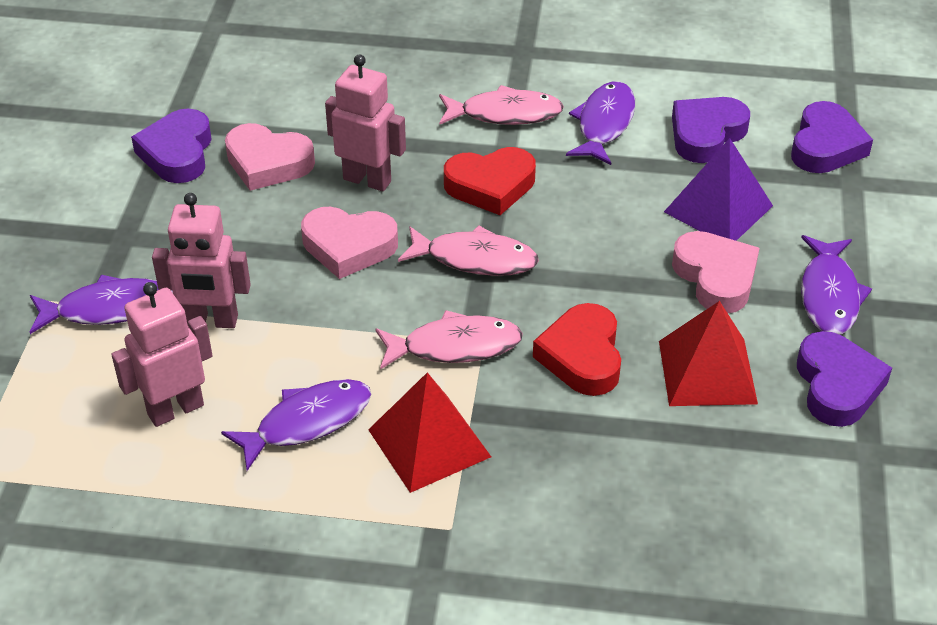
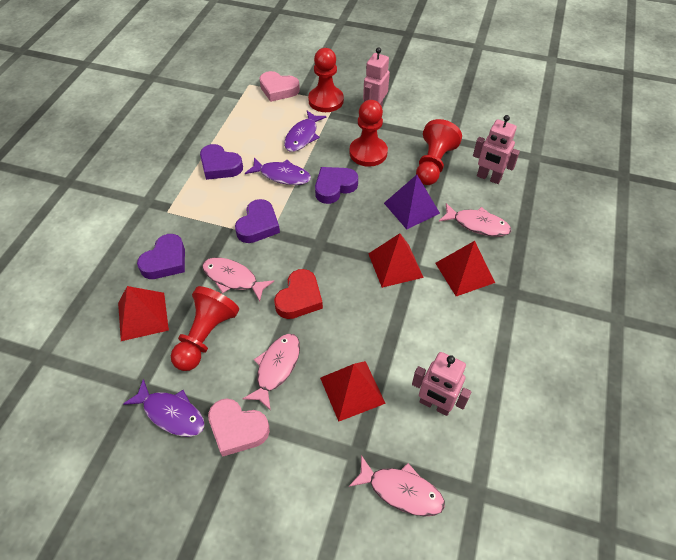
pink fish: [376,310,523,370] [398,225,539,276] [439,85,564,125] = 3 -> [202,258,274,301] [242,334,300,411] [349,455,445,517] [439,203,511,237] = 4
pink heart: [225,123,315,191] [301,207,398,279] [672,231,759,313] = 3 -> [208,399,270,457] [259,71,300,102] = 2
purple fish: [30,275,173,334] [221,379,371,471] [566,82,635,165] [801,235,872,335] = 4 -> [123,379,205,437] [245,157,311,185] [284,111,327,152] = 3
red heart: [444,147,536,215] [533,303,621,396] = 2 -> [274,269,323,319] = 1
red pawn: none = 0 -> [171,286,239,371] [308,48,344,112] [349,100,388,167] [416,119,462,185] = 4
red pyramid: [368,372,491,493] [659,301,758,406] = 2 -> [118,286,169,341] [320,361,386,422] [368,233,424,288] [435,241,495,296] = 4

